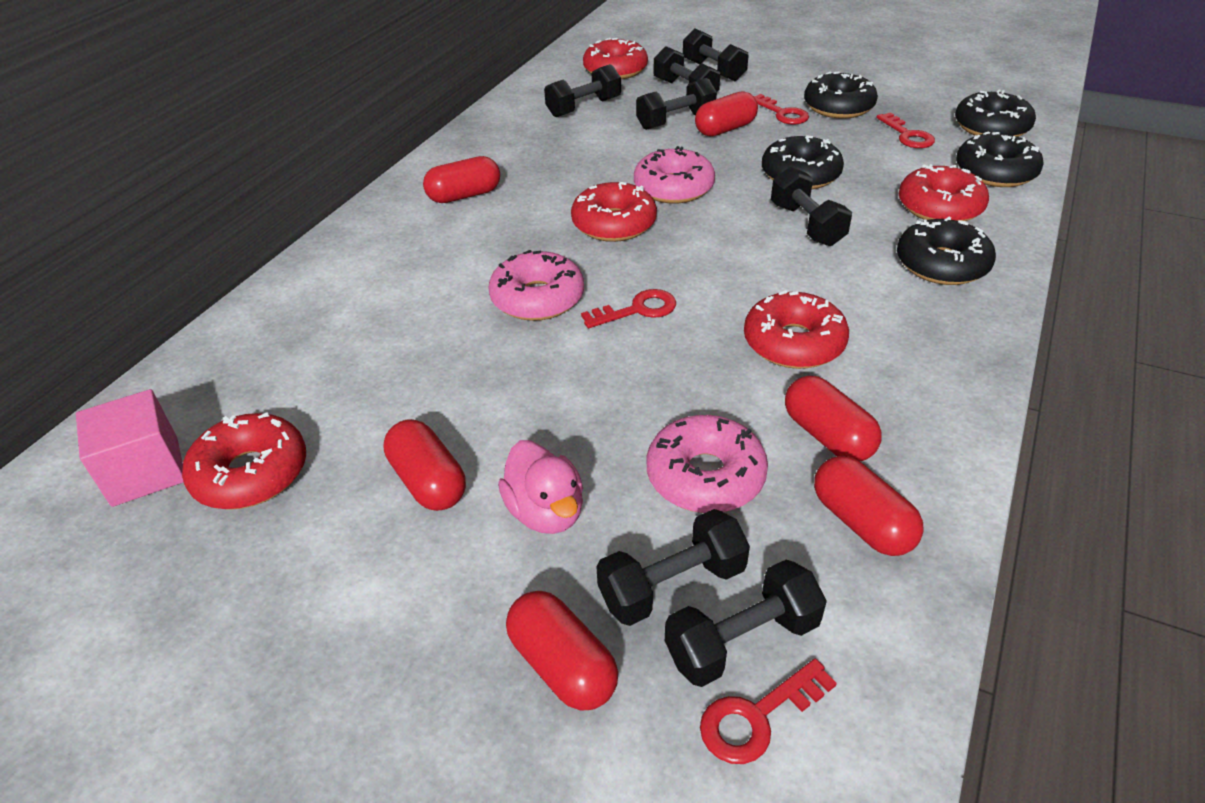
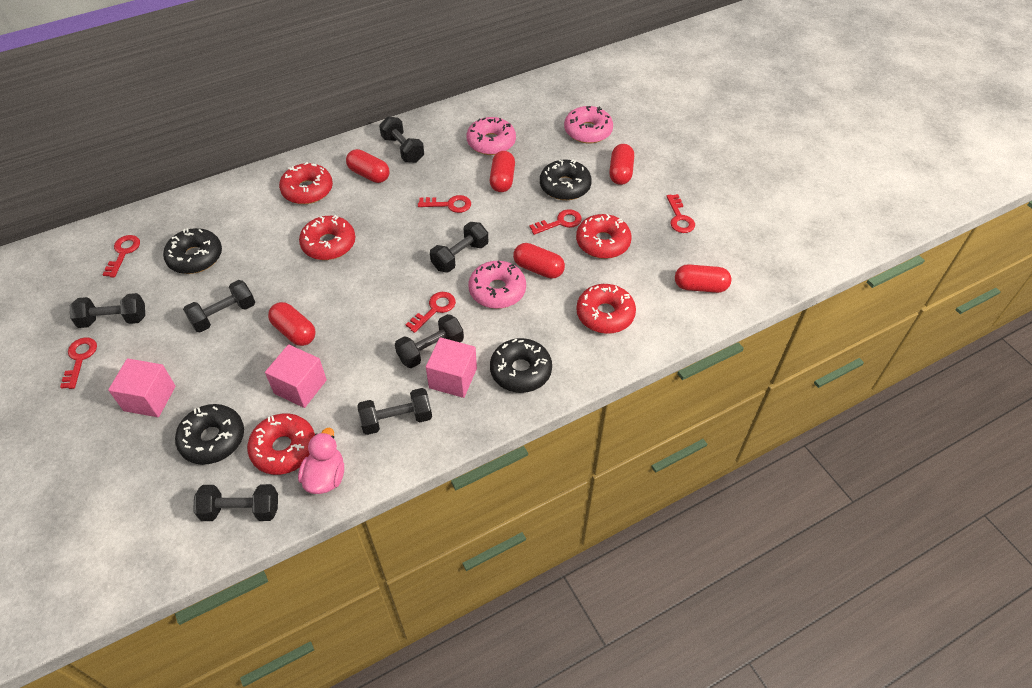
black donut: [762,135,844,189] [804,71,878,119] [897,217,996,285] [955,90,1036,137] [956,131,1044,187] = 5 -> [163,228,222,274] [175,404,244,465] [490,338,552,393] [540,159,592,200] = 4
pink cube: [76,389,183,507] = 1 -> [108,358,176,417] [265,344,327,408] [426,337,477,398] = 3
red key: [581,289,676,328] [700,658,837,764] [754,94,809,125] [876,113,935,148] = 4 -> [60,337,97,389] [102,235,140,277] [406,292,456,333] [418,195,471,213] [529,209,582,235] [667,194,695,233] = 6

